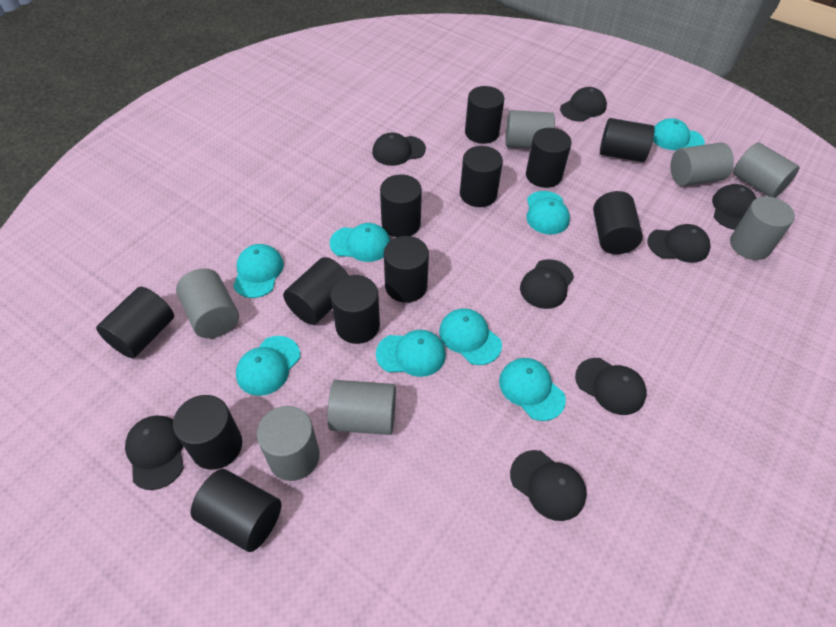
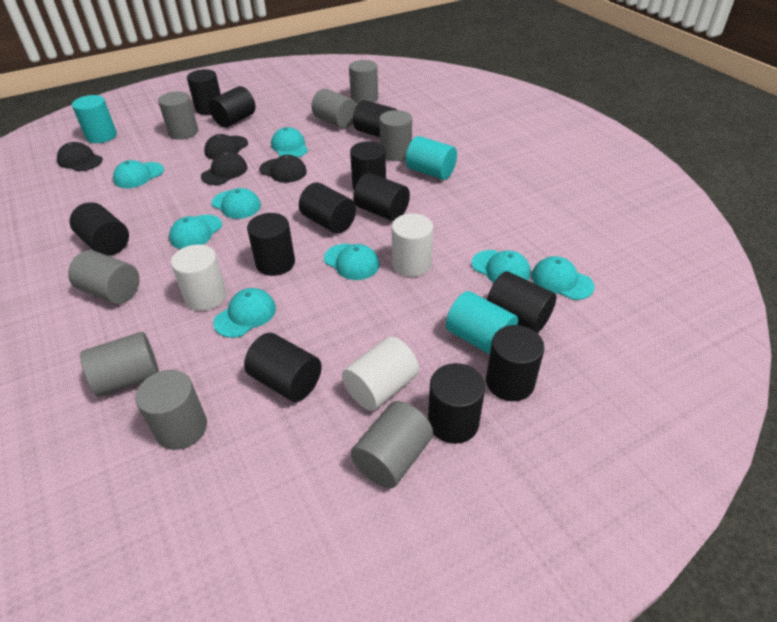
black cap: [125,416,184,490] [372,132,426,166] [510,450,587,521] [520,259,574,309] [560,87,607,122] [575,358,647,415] [647,224,710,263] [712,184,756,230] = 8 -> [57,142,103,171] [201,152,248,185] [204,134,248,160] [259,155,307,183] = 4
grey cylinder: [176,268,239,338] [257,406,320,481] [327,380,396,435] [505,110,555,149] [671,143,734,186] [730,196,795,260] [733,142,800,198] = 7 -> [68,250,140,304] [80,332,159,397] [135,370,207,450] [158,91,198,140] [312,89,357,129] [349,60,378,104] [351,401,433,489] [379,110,412,161] = 8
turquoise cylinder: none = 0 -> [72,95,117,143] [406,136,457,180] [446,291,518,355] = 3
white cylinder: none = 0 -> [171,245,227,311] [342,336,419,411] [392,213,433,277] = 3

